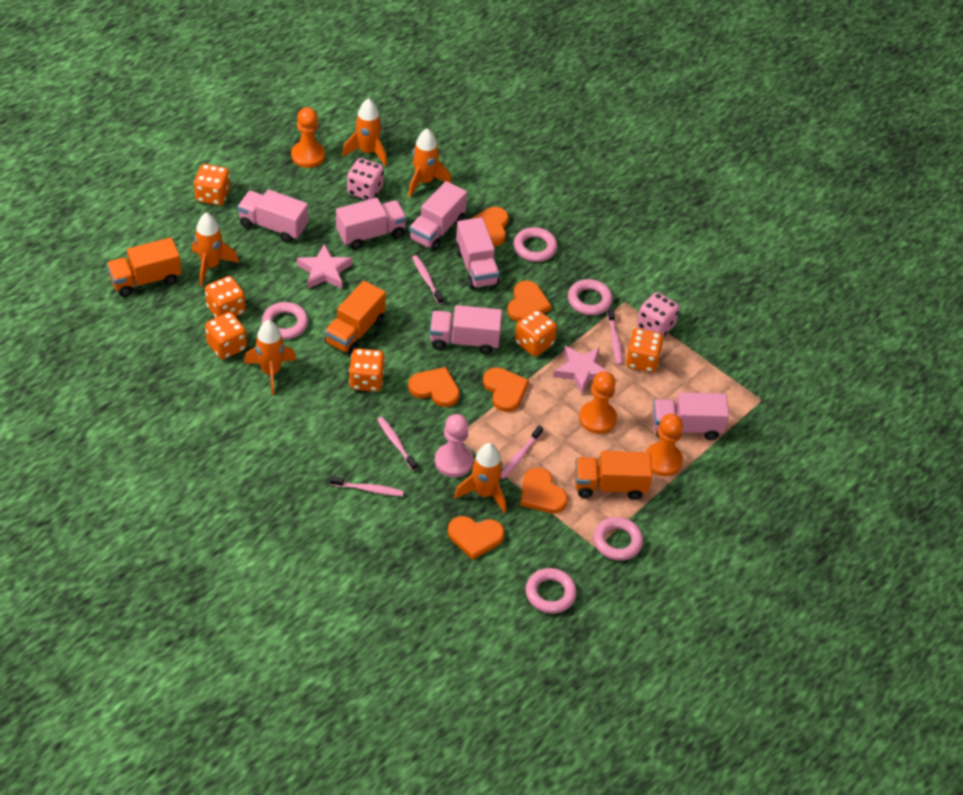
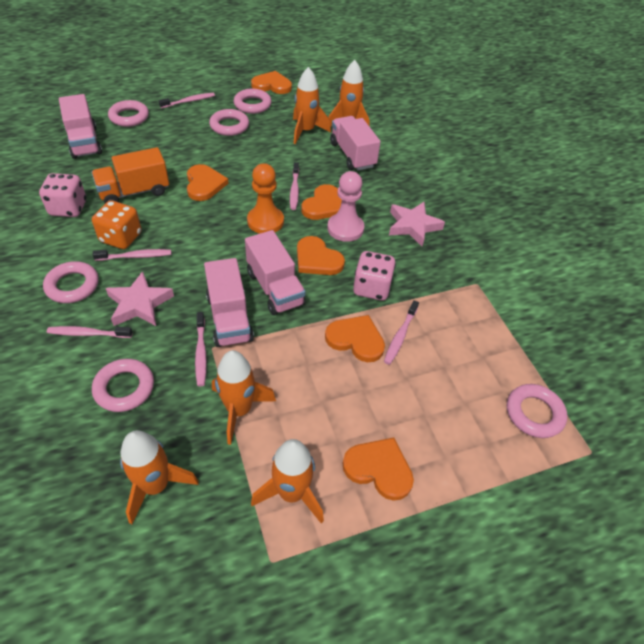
orange dice: [194,164,230,206] [205,276,246,318] [205,312,247,359] [349,348,385,392] [515,309,557,357] [625,328,664,372] = 6 -> [92,200,142,249] = 1
orange pawn: [291,107,325,168] [579,371,617,434] [646,414,683,476] = 3 -> [247,163,284,234] = 1
orange truck: [107,237,182,297] [325,281,386,355] [575,451,652,500] = 3 -> [91,147,169,203] = 1
pink ring: [262,302,308,339] [514,227,557,262] [525,568,577,614] [568,279,613,315] [593,517,643,561] = 5 -> [43,261,99,303] [92,359,154,412] [108,100,149,127] [209,109,249,136] [234,88,272,114] [507,384,568,438] = 6
pink toothbrush: [330,476,404,496] [377,417,418,471] [412,255,444,304] [500,426,543,479] [607,308,623,365] = 5 -> [47,326,133,338] [92,249,171,261] [159,93,215,108] [195,312,207,386] [290,162,299,210] [384,300,419,365] = 6
pink truck: [237,189,308,243] [336,198,407,250] [409,181,467,251] [430,305,502,354] [455,217,500,289] [652,392,729,440] = 6 -> [59,94,102,159] [204,258,254,347] [245,230,306,315] [330,116,380,171] = 4

